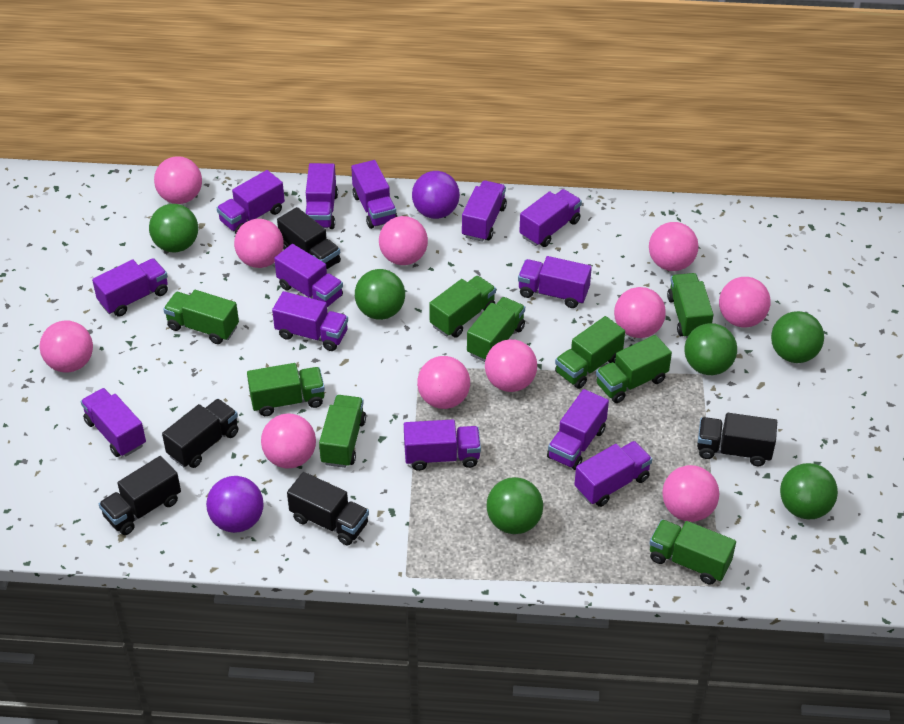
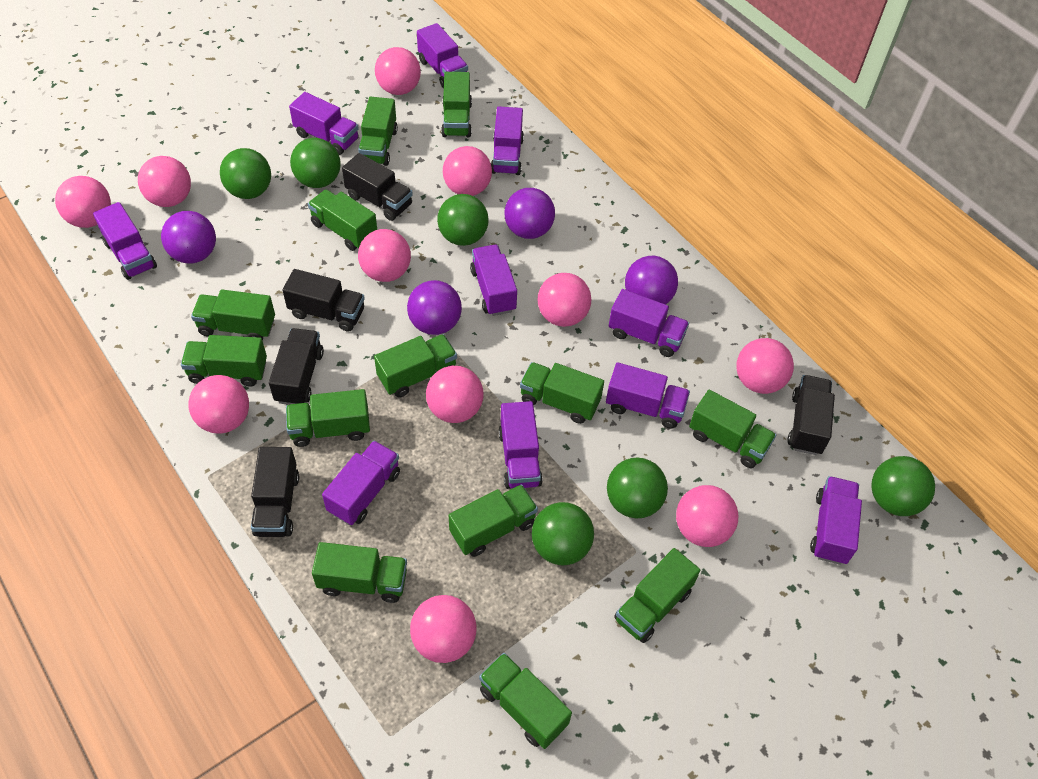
green truck: [163,290,239,344] [247,363,325,416] [319,395,366,468] [429,276,496,338] [467,297,525,362] [555,316,625,389] [596,335,672,403] [649,520,736,584] [667,273,714,338] = 9 -> [181,335,267,387] [191,290,275,340] [286,389,370,447] [308,190,377,251] [312,542,407,603] [358,97,398,166] [374,334,457,398] [441,72,472,138] [449,484,538,557] [479,653,572,749] [520,362,604,424] [614,548,700,643] [689,390,776,468] = 13
purple ball: [206,476,264,533] [412,171,460,219] = 2 -> [161,211,216,264] [407,280,462,335] [504,188,555,239] [625,256,678,305] = 4
purple truck: [81,388,146,457] [92,258,168,316] [217,170,285,233] [272,291,348,351] [274,244,343,307] [305,163,338,229] [351,160,398,229] [404,420,481,471] [462,180,507,242] [518,256,592,308] [519,189,582,247] [547,389,609,470] [574,441,652,507] = 13 -> [93,202,157,280] [289,92,359,155] [322,441,400,525] [417,23,468,88] [470,245,517,316] [491,106,524,175] [498,401,543,489] [606,362,690,429] [609,289,689,357] [810,476,862,565] = 10

